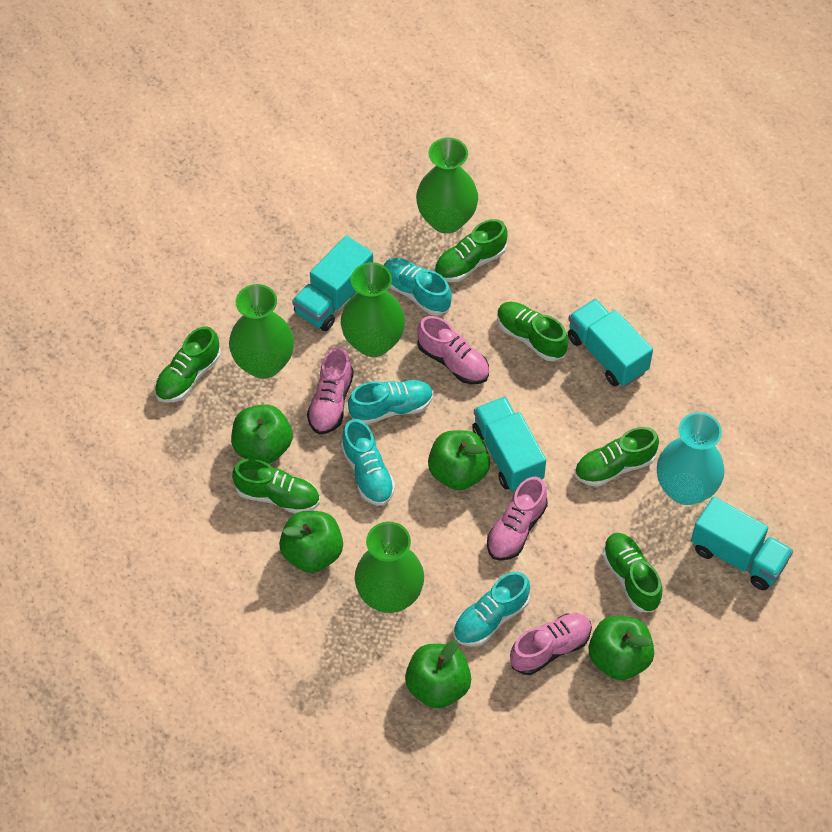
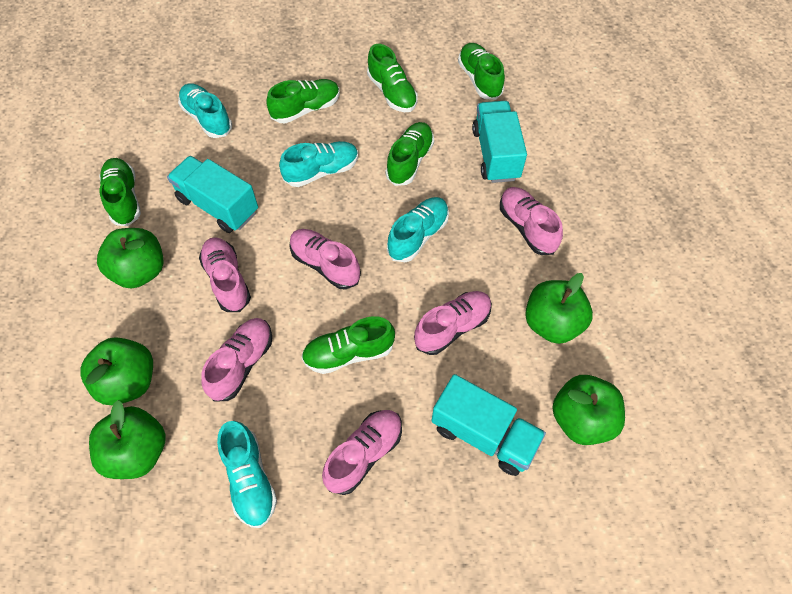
green vase: [229,284,294,379] [341,262,405,357] [355,522,424,613] [416,137,478,234] = 4 -> none = 0
pink shoe: [307,348,354,434] [417,316,489,384] [487,477,548,561] [510,614,592,675] = 4 -> [199,237,251,312] [201,318,272,402] [289,229,361,289] [322,410,402,495] [414,291,492,355] [500,187,563,255] = 6
turquoise truck: [292,236,373,331] [472,397,546,491] [568,299,653,386] [691,497,793,590] = 4 -> [167,156,258,233] [431,374,546,476] [472,101,527,183] = 3
turquoise vase: [657,412,725,505] = 1 -> none = 0

